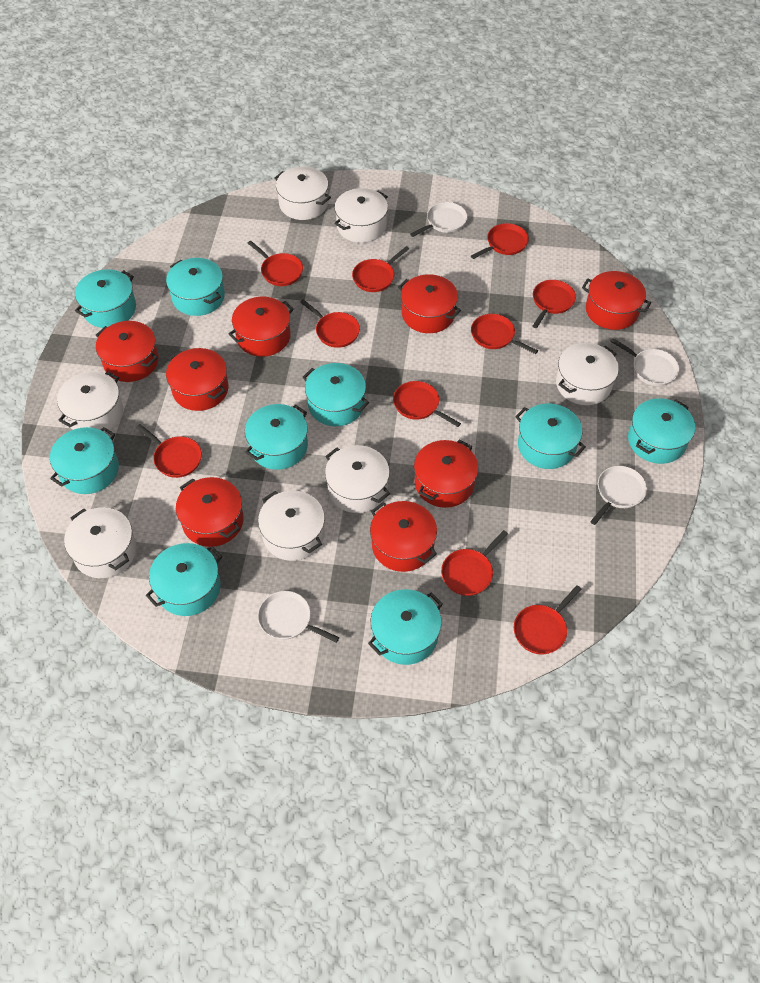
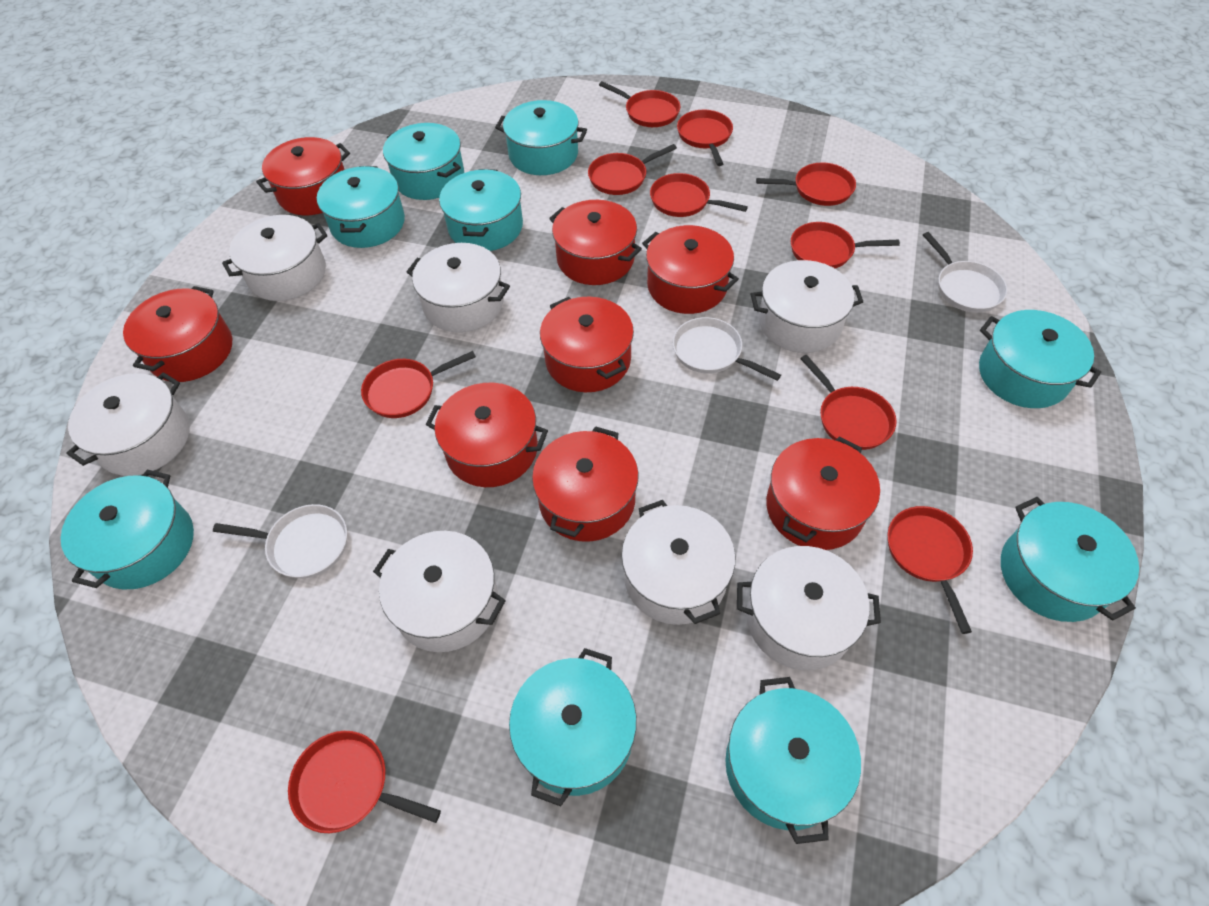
white pan: [258,591,339,643] [410,202,467,237] [590,466,647,525] [610,338,679,386] = 4 -> [213,504,347,578] [673,317,781,381] [923,232,1008,313] = 3

